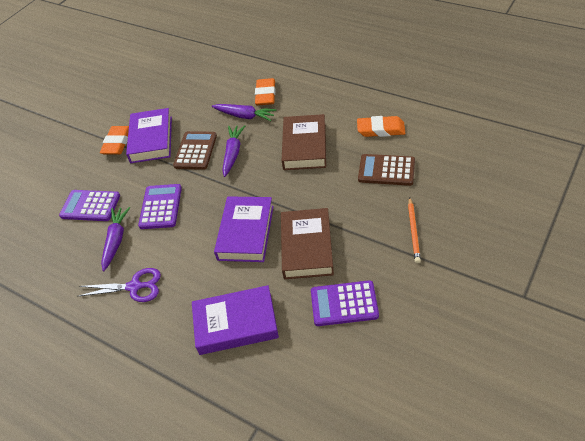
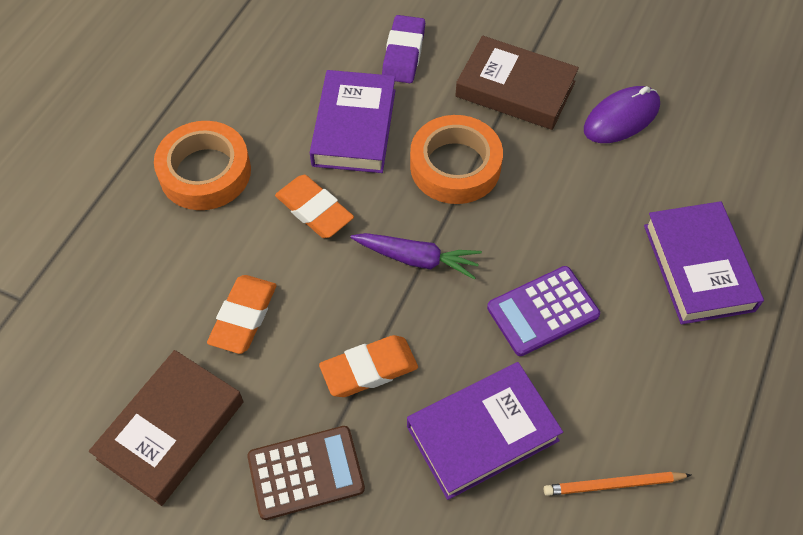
brown calculator: [173,131,217,170] [358,154,415,186] = 2 -> [247,426,365,520] = 1
orange tape: none = 0 -> [154,121,251,210] [410,115,503,204] = 2
purple calculator: [59,190,120,221] [138,184,182,229] [311,280,379,326] = 3 -> [487,266,600,356] = 1
purple carrot: [101,207,130,271] [212,104,276,121] [222,125,245,177] = 3 -> [350,233,482,280] = 1
purple eraser: none = 0 -> [382,15,425,83] = 1
purple mouse: none = 0 -> [584,86,660,143] = 1
purple scissors: [79,268,161,302] = 1 -> none = 0

